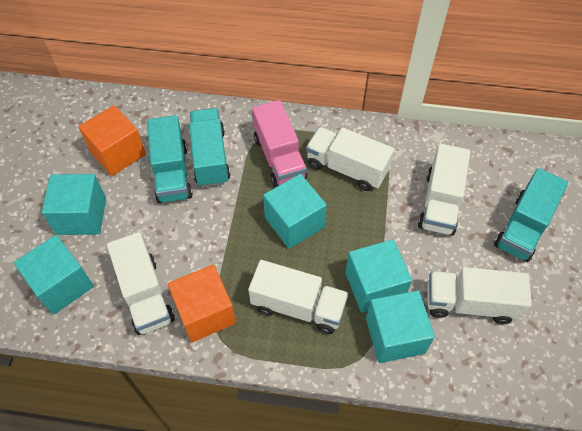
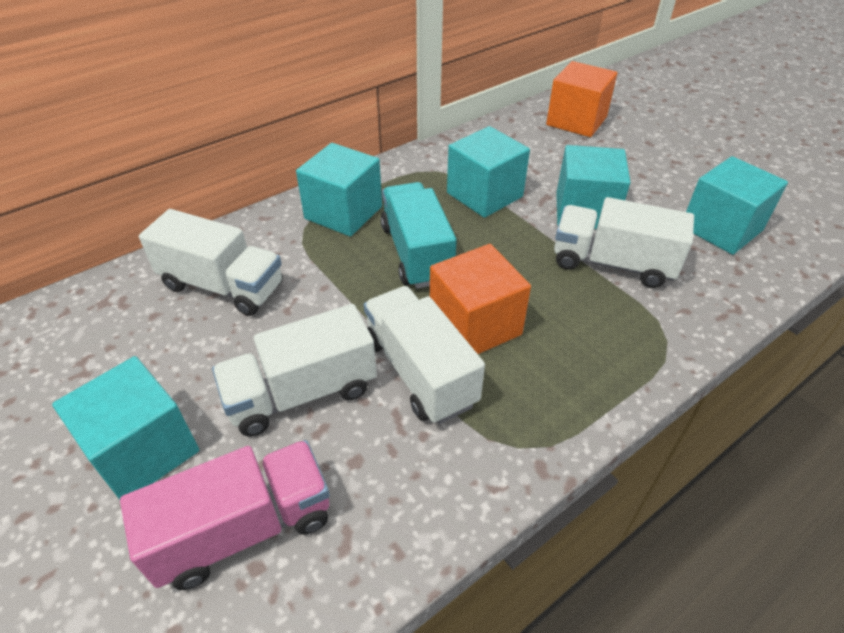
turquoise truck: [147,115,193,203] [189,108,231,187] [494,168,568,262] = 3 -> [381,182,457,288] = 1
white truck: [107,232,175,335] [249,260,349,334] [306,127,394,191] [418,144,470,236] [427,267,532,324] = 5 -> [139,209,283,316] [212,304,377,436] [364,286,485,424] [554,197,694,288] = 4

